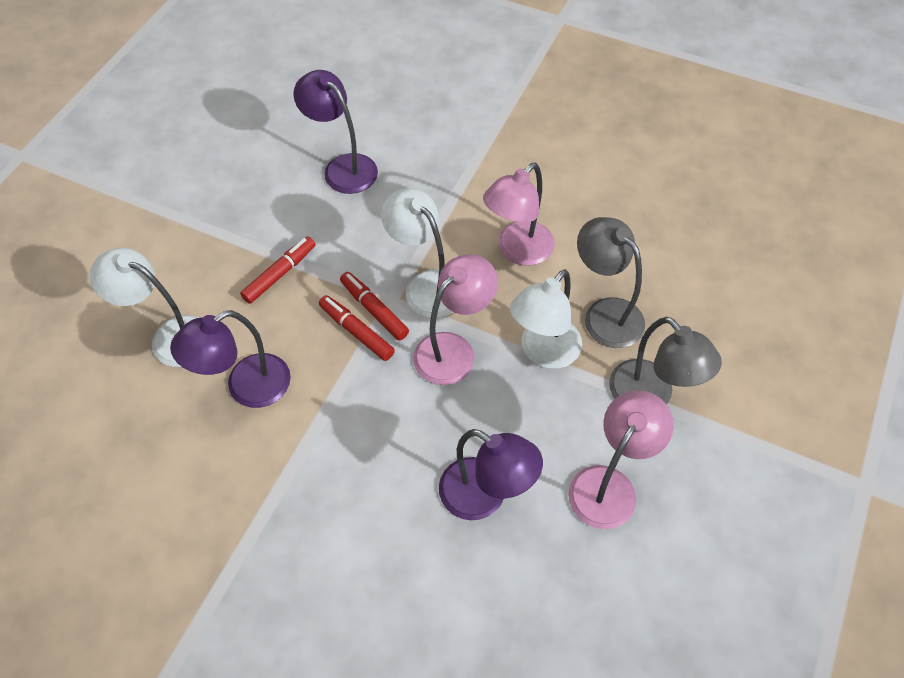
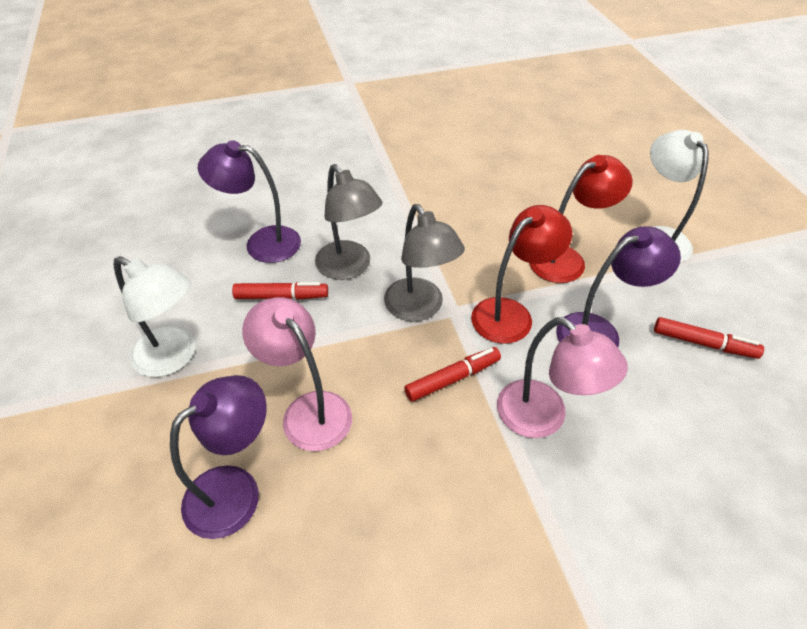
pink lamp: [413,254,498,385] [483,163,555,266] [568,390,674,529] = 3 -> [242,297,352,451] [497,317,628,438] = 2
red lamp: none = 0 -> [471,205,572,344] [529,155,633,283] = 2
white lamp: [90,248,199,367] [381,189,453,318] [510,269,582,369] = 3 -> [114,256,195,377] [650,130,709,263] = 2

